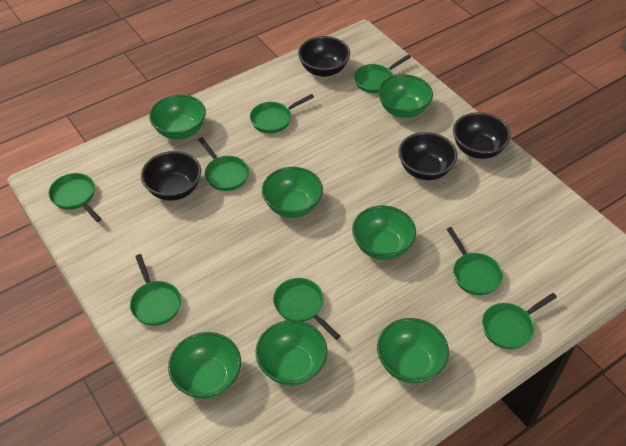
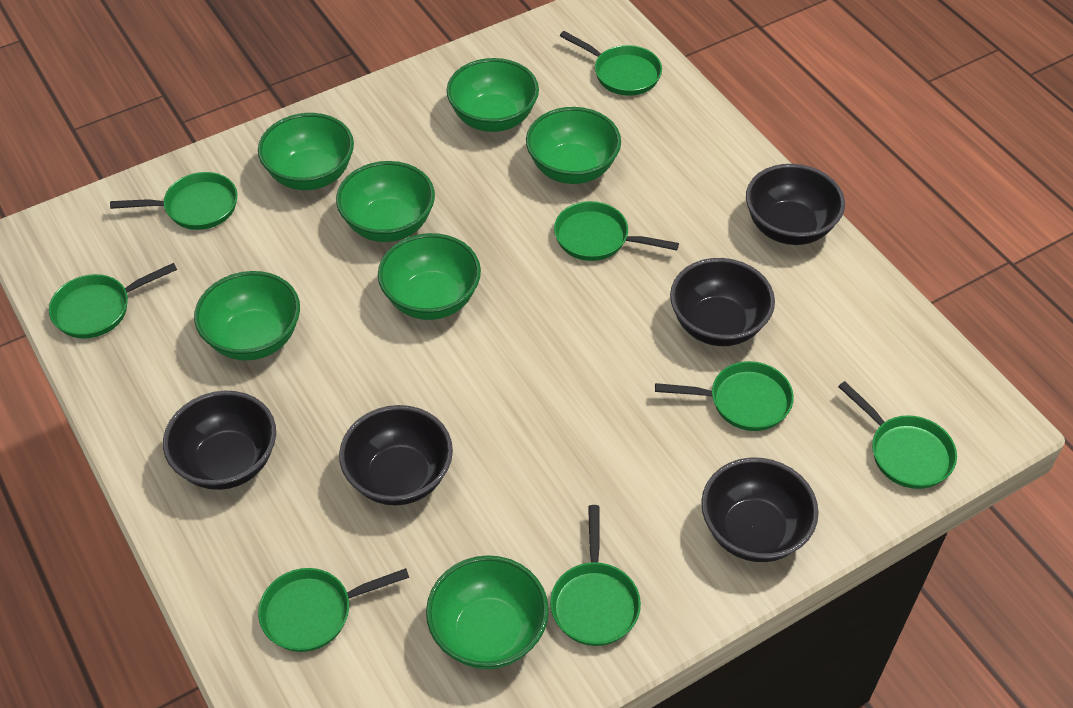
black bowl: [141,151,201,201] [298,36,350,77] [398,132,457,180] [453,112,511,159] = 4 -> [163,391,276,490] [339,405,453,505] [670,258,775,346] [701,458,819,562] [746,164,845,245] = 5

